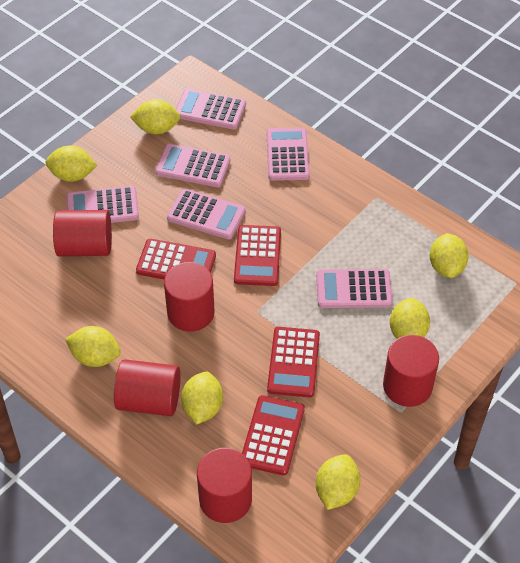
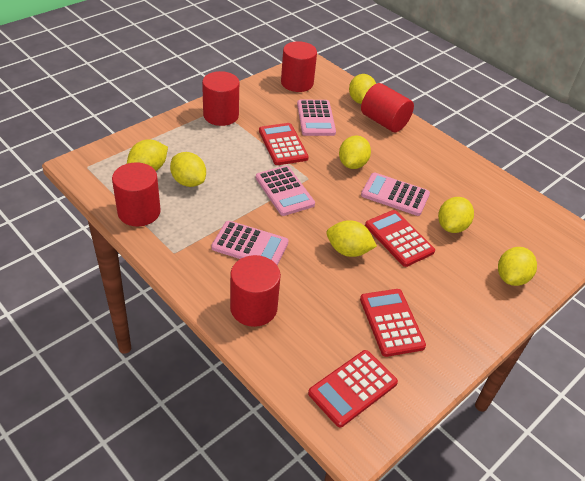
pink calculator: [66,186,139,223] [155,144,231,187] [167,189,246,239] [176,89,246,129] [266,127,310,181] [316,269,393,308] = 6 -> [211,221,289,266] [256,166,315,216] [297,100,336,136] [361,172,430,216] = 4

